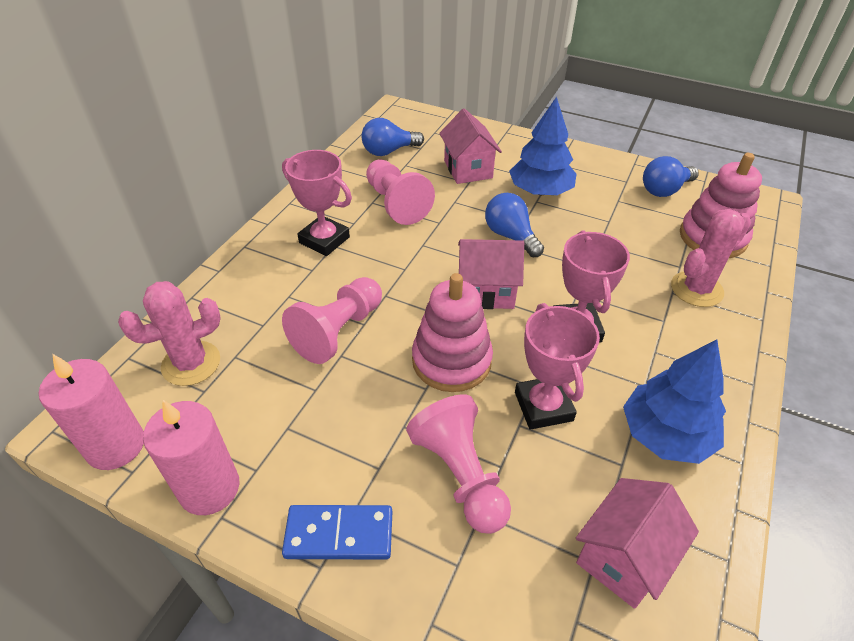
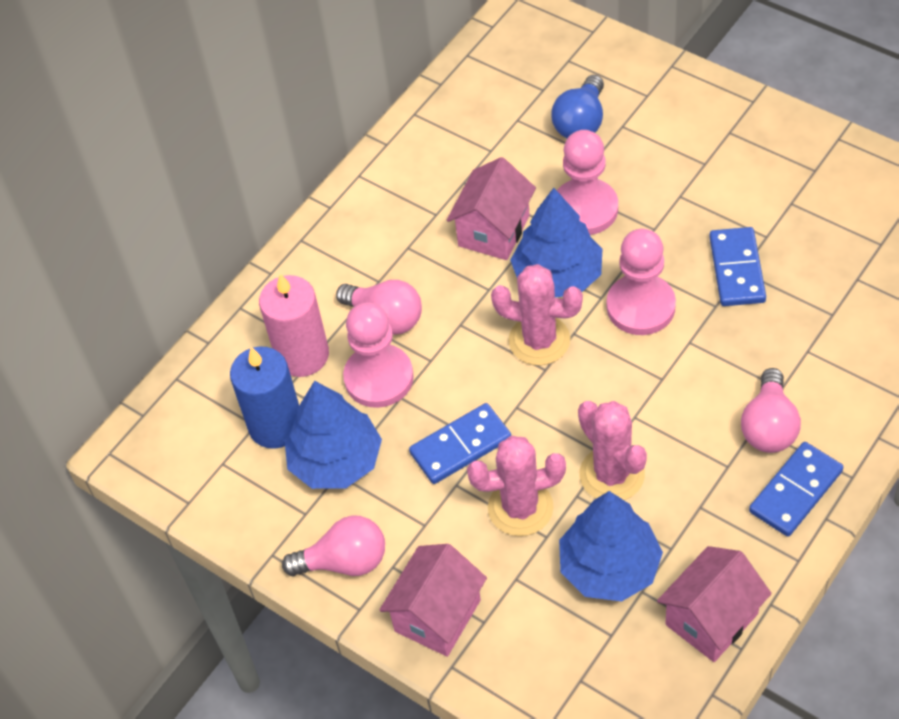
blue candle: none = 0 -> [230,346,299,449] = 1
blue domino: [282,505,392,559] = 1 -> [409,403,511,484] [709,227,766,306] [749,442,843,537] = 3
blue light bulb: [361,118,424,156] [485,193,544,257] [643,156,699,197] = 3 -> [551,75,604,138] = 1
blue tree: [509,97,576,195] [623,339,726,464] = 2 -> [285,381,382,489] [510,188,602,298] [559,491,663,601] = 3
pink cactus: [118,281,221,386] [671,209,751,307] = 2 -> [467,436,566,536] [491,264,583,365] [578,401,647,500] = 3
pink candle: [39,354,144,470] [143,400,239,515] = 2 -> [259,274,329,377] = 1
pink light bulb: none = 0 -> [282,515,385,576] [336,280,422,335] [741,368,801,453] = 3
pink stacking toy: [412,273,493,392] [680,153,762,258] = 2 -> none = 0
pink trophy: [282,150,352,256] [515,303,600,430] [554,230,630,342] = 3 -> none = 0

